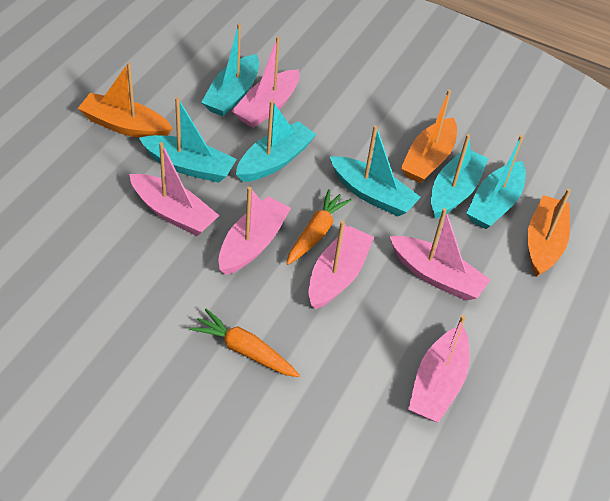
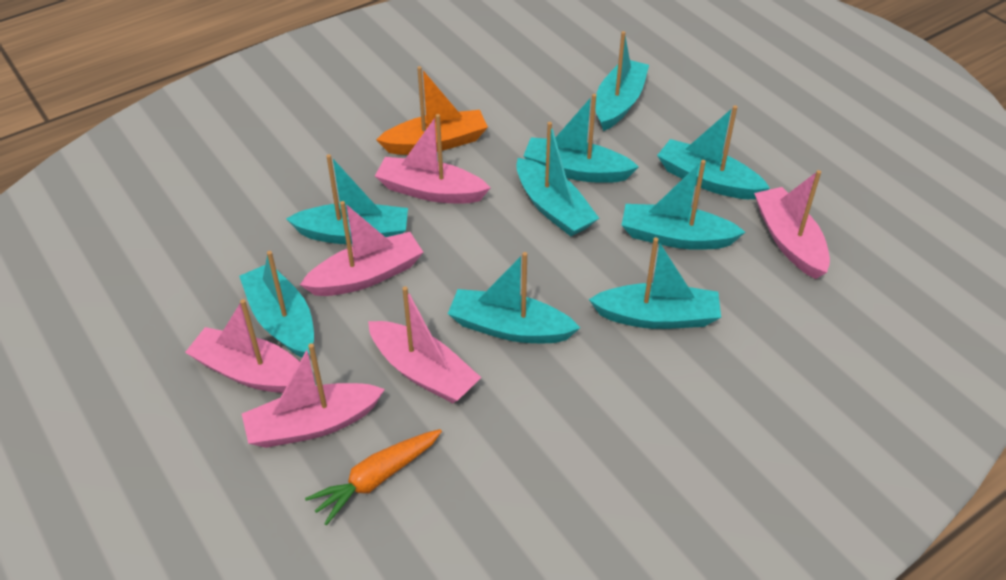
orange boat: [78,62,173,138] [401,90,457,183] [527,189,571,277] = 3 -> [376,66,488,155] = 1
orange carrot: [189,309,300,377] [287,189,352,265] = 2 -> [305,429,442,525] = 1
turquoise boat: [139,97,237,183] [201,23,259,117] [236,100,317,182] [330,125,421,216] [431,134,489,219] [466,135,526,229] = 6 -> [239,251,314,357] [286,154,408,244] [448,252,580,343] [516,122,599,236] [524,94,639,183] [589,237,721,329] [595,31,649,131] [622,160,745,250] [657,105,770,199] = 9

